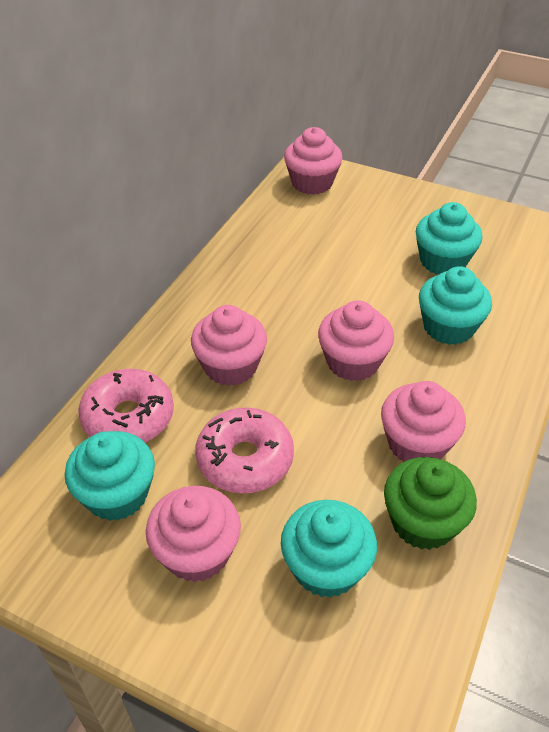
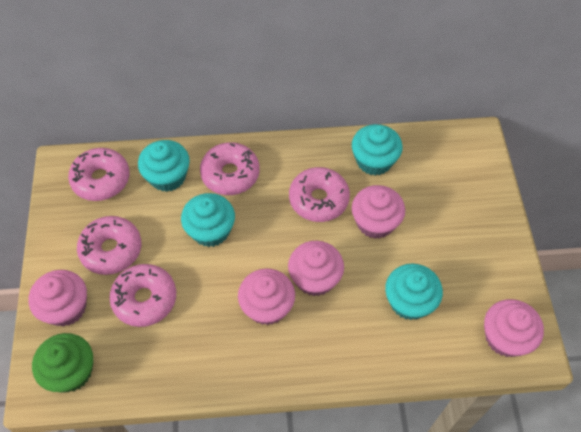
pink donut: [78,369,174,442] [195,407,294,493] = 2 -> [68,148,130,201] [77,216,141,275] [109,264,176,327] [200,142,259,195] [289,167,350,222] = 5

